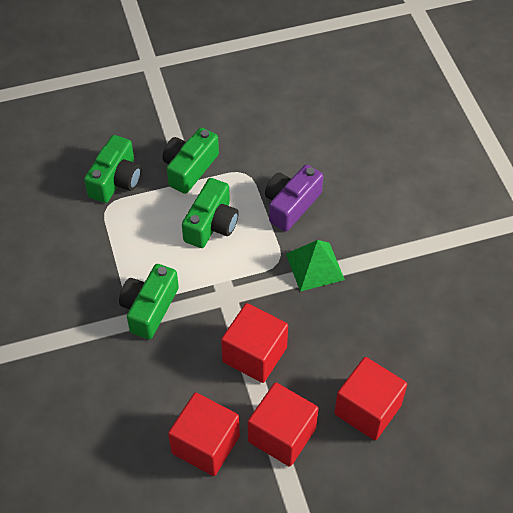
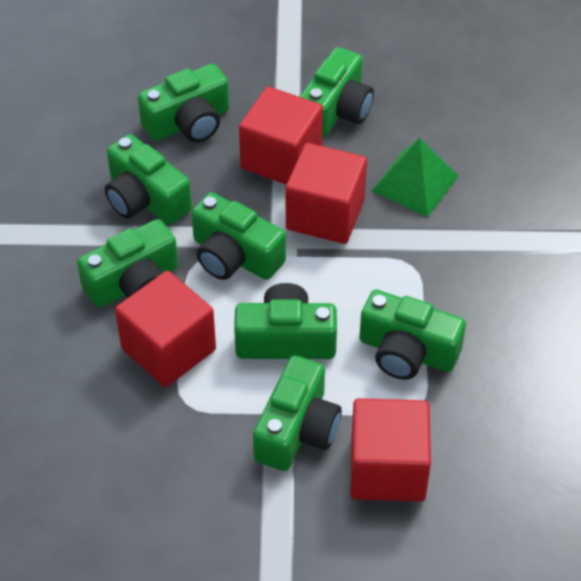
green camera: [84,135,141,203] [119,264,179,339] [162,128,219,194] [182,178,239,248] = 4 -> [77,219,178,308] [105,134,192,225] [138,64,229,142] [192,192,286,280] [234,283,337,359] [253,356,342,471] [299,47,374,138] [359,290,466,380] = 8
purple camera: [265,165,323,231] = 1 -> none = 0

